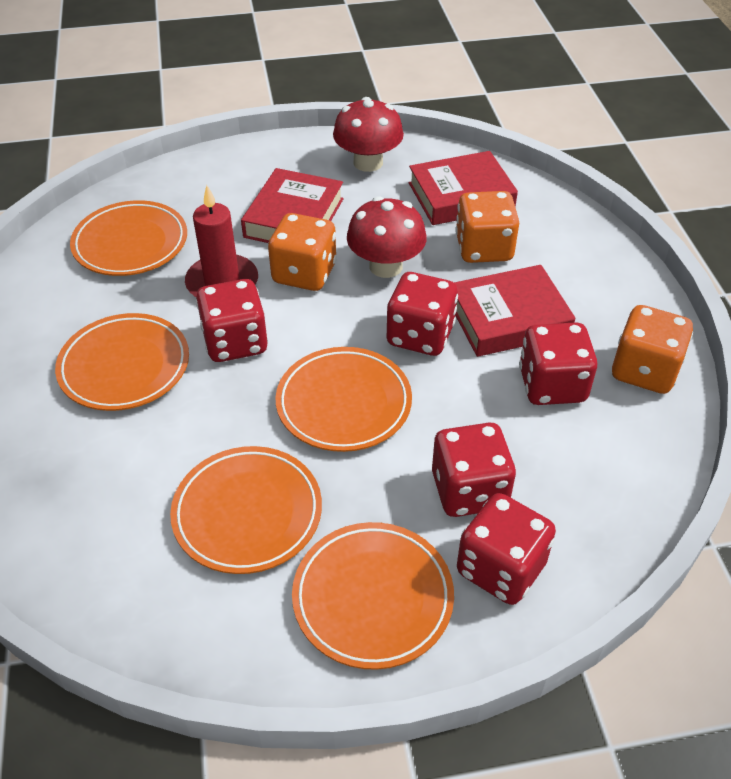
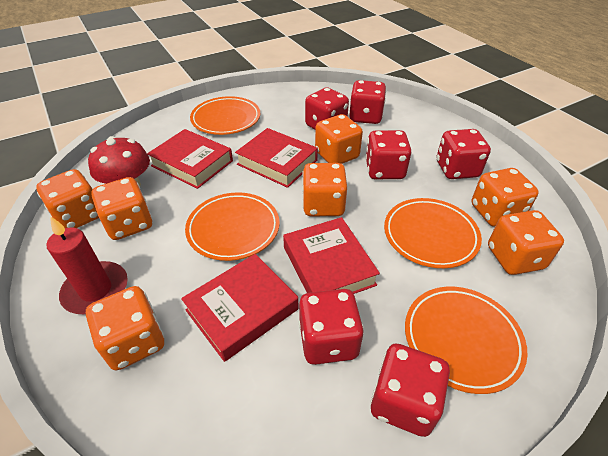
orange dice: [268,213,337,291] [455,191,519,263] [612,305,693,394] = 3 -> [36,169,99,228] [86,286,164,371] [91,177,152,240] [302,163,347,216] [315,114,363,164] [471,168,539,226] [488,210,564,275] = 7
orange plate: [55,313,189,411] [70,200,187,276] [170,446,322,574] [276,347,412,452] [292,522,454,670] = 5 -> [185,192,280,261] [190,96,260,135] [384,198,482,268] [405,287,528,394] = 4
red book: [241,168,344,243] [409,151,518,225] [454,265,575,357] = 3 -> [147,129,233,189] [181,254,298,362] [235,128,318,188] [283,217,380,294] = 4
red dice: [196,279,268,362] [387,272,458,356] [432,423,516,517] [457,493,556,605] [519,322,597,405] = 5 -> [299,289,364,365] [305,87,349,129] [349,80,386,124] [365,130,411,179] [370,344,450,437] [437,129,491,179] = 6
red mushroom: [333,97,404,172] [347,196,427,278] = 2 -> [88,136,150,186] = 1

